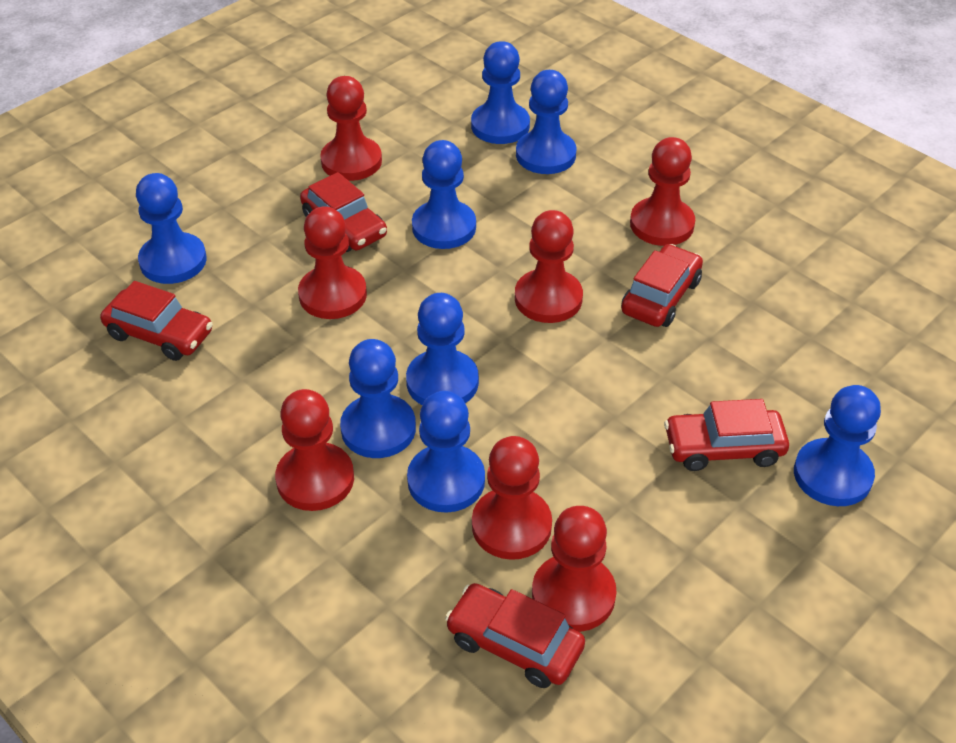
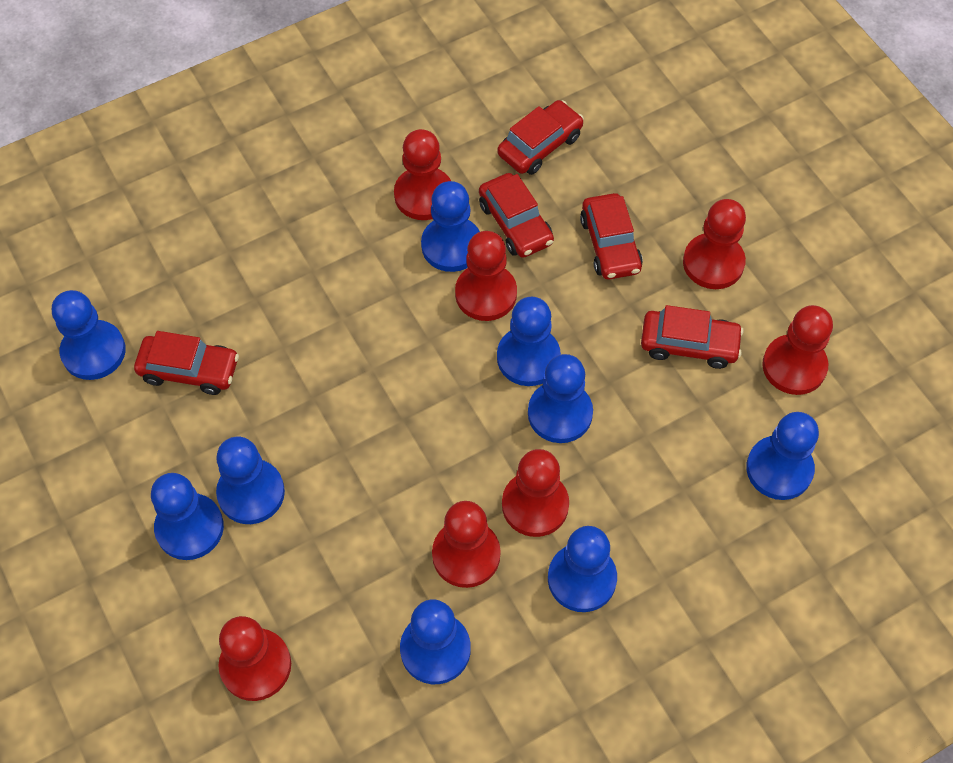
blue pawn: [136,173,207,284] [340,339,416,458] [406,293,479,405] [407,391,485,513] [412,140,476,249] [471,41,530,144] [516,70,577,174] [794,385,881,506] = 8 -> [52,290,126,380] [151,473,224,560] [216,436,285,524] [400,599,471,684] [421,181,480,272] [497,297,561,386] [528,354,593,443] [548,526,617,612] [746,412,819,500] = 9

